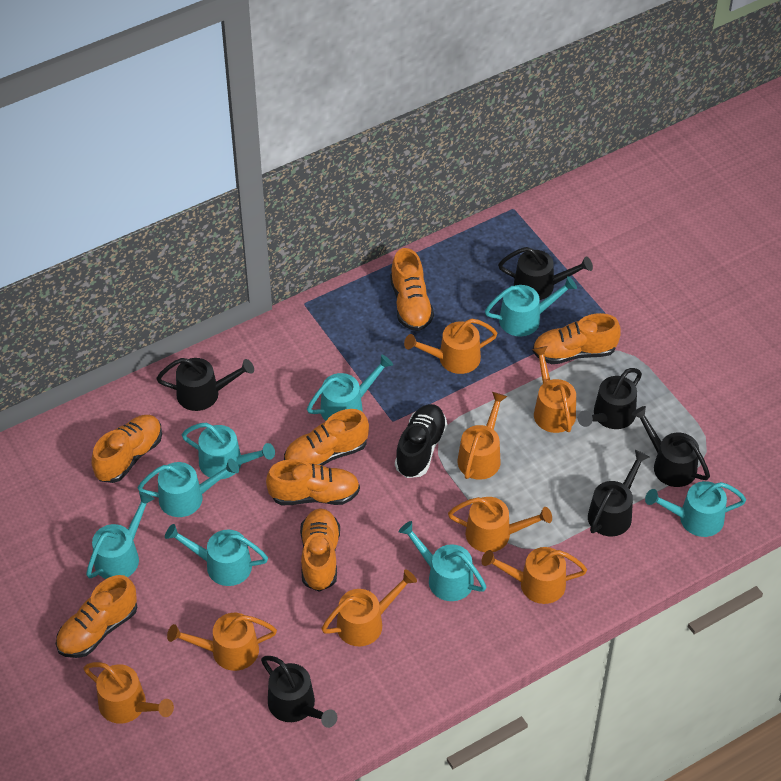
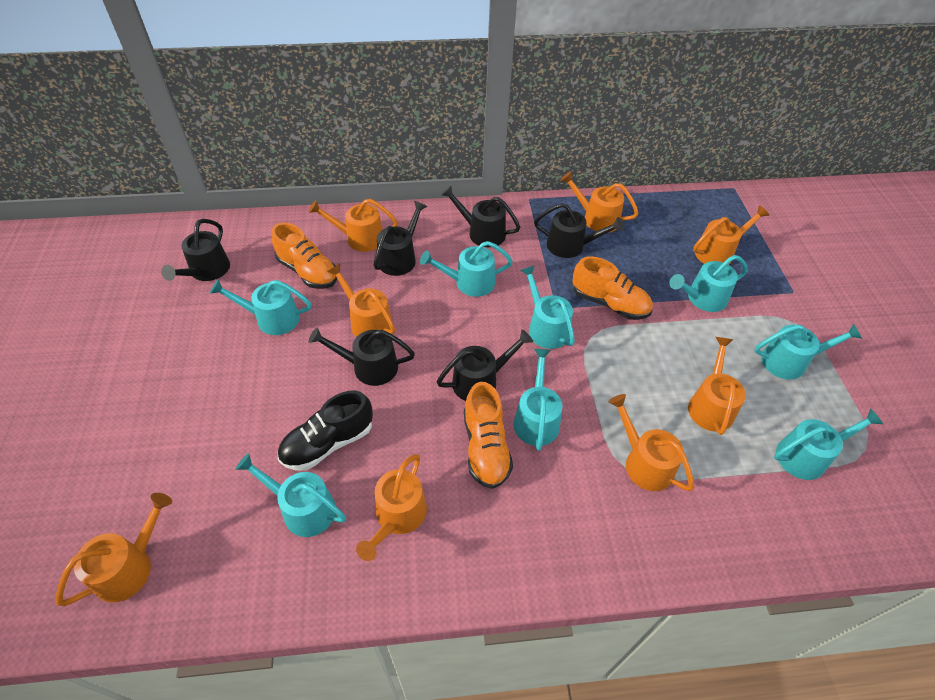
orange shoe: [56,575,137,658] [91,415,162,483] [266,459,360,505] [284,409,369,466] [300,508,340,592] [390,248,434,331] [533,313,621,364] = 7 -> [271,222,337,289] [464,382,513,489] [572,256,653,320] = 3

